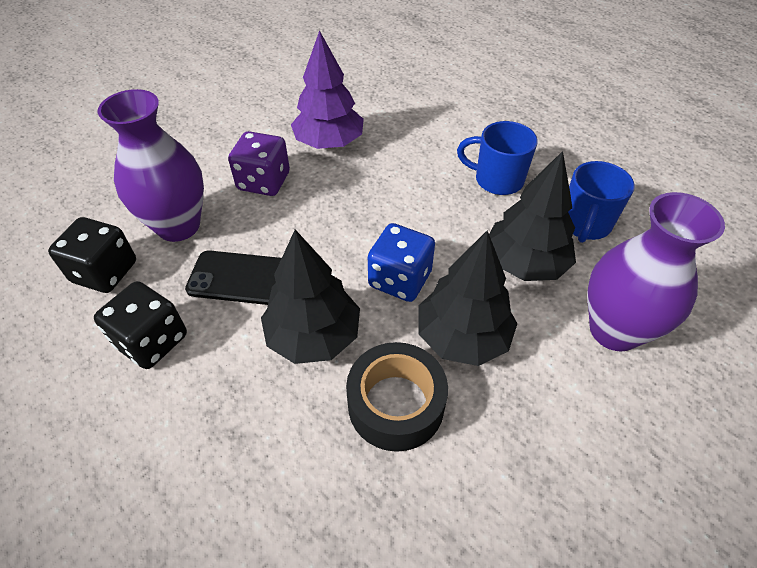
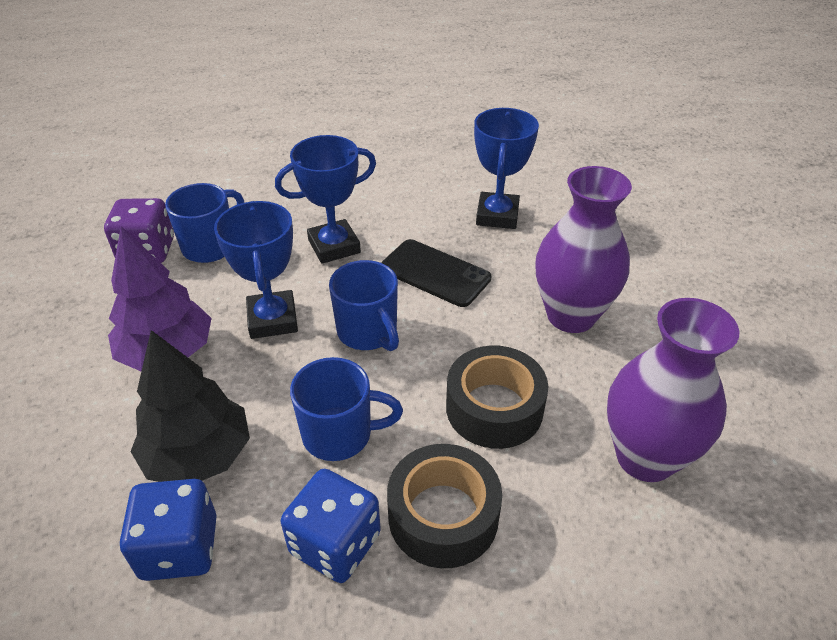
black dice: [48,217,136,293] [94,281,187,369] = 2 -> none = 0
black tape: [346,342,448,452] = 1 -> [387,444,502,568] [446,346,548,449] = 2
black tree: [261,230,360,364] [418,230,518,366] [489,151,576,281] = 3 -> [130,330,250,482] = 1
blue dice: [368,223,435,302] = 1 -> [120,479,217,581] [281,469,381,583] = 2
blue mug: [457,121,538,195] [568,161,635,243] = 2 -> [165,183,244,263] [290,357,403,461] [329,260,399,351] = 3
blue trophy: none = 0 -> [214,201,298,339] [275,135,376,264] [474,108,539,229] = 3

